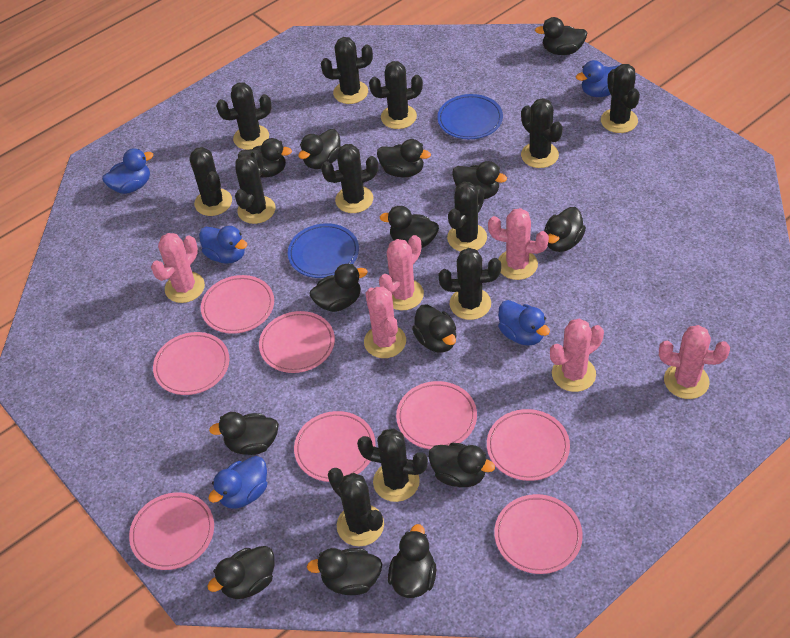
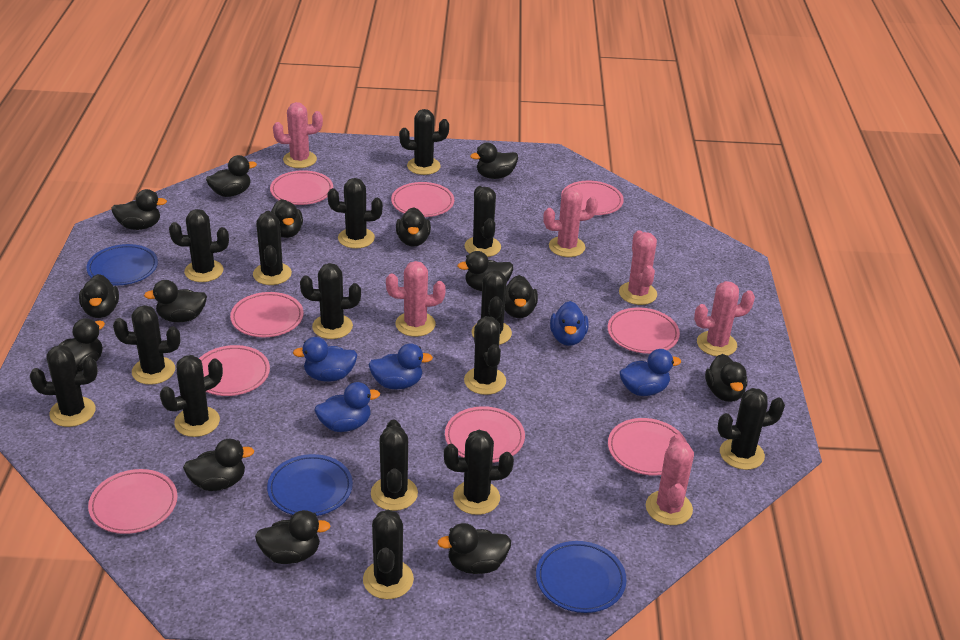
black cactus: [189,147,232,216] [216,82,272,150] [235,150,276,224] [321,37,373,104] [321,144,378,213] [328,468,384,546] [357,429,428,502] [369,61,423,129] [438,248,501,320] [447,182,487,251] [521,98,563,168] [601,64,640,133] = 12 -> [30,345,98,427] [113,305,180,385] [160,355,223,437] [169,209,229,282] [253,211,292,285] [300,263,361,339] [328,178,383,249] [363,509,414,599] [371,419,418,511] [399,109,449,175] [444,430,514,515] [464,186,501,257] [464,316,506,395] [472,270,512,345] [718,388,785,470] = 15
blue plate: [288,223,359,278] [437,94,503,139] = 2 -> [86,244,158,285] [267,454,353,516] [536,541,627,613] = 3
pink plate: [129,492,214,570] [153,332,229,395] [201,275,274,334] [259,311,335,373] [294,411,376,482] [396,381,477,449] [487,409,570,481] [494,494,583,574] = 8 -> [88,469,178,534] [199,345,270,396] [230,292,303,337] [270,170,333,205] [391,182,454,217] [445,406,525,463] [561,181,624,215] [608,307,680,354] [608,418,687,475] = 9

